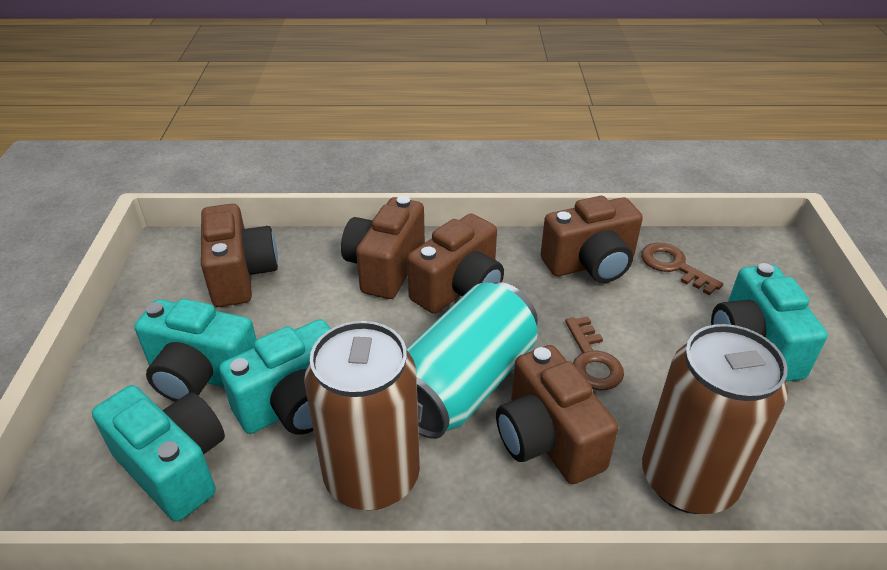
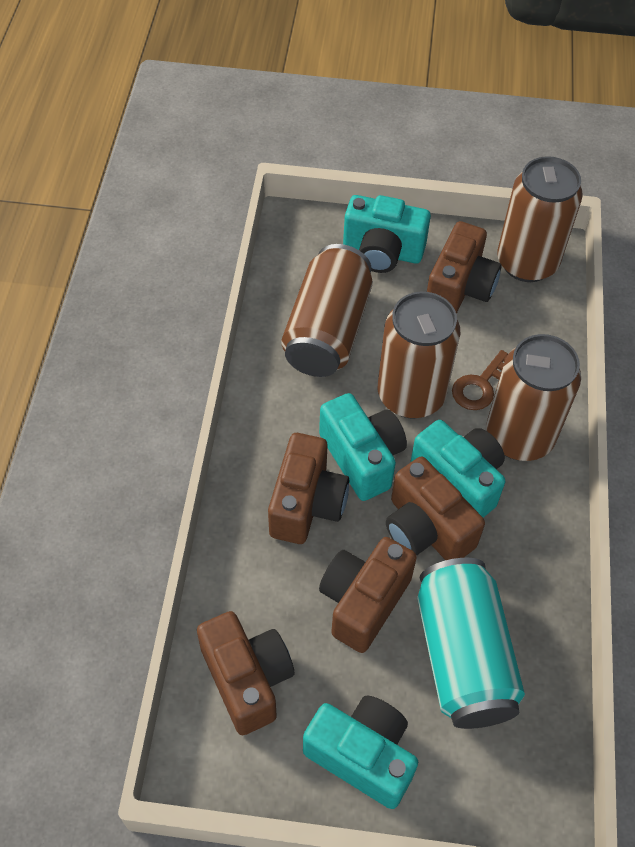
brown can: [304,321,420,510] [642,324,788,514] = 2 -> [281,244,373,377] [378,292,460,419] [486,334,581,461] [497,156,583,282] = 4
brown key: [565,316,624,391] [641,243,723,295] = 2 -> [452,350,508,410] = 1

